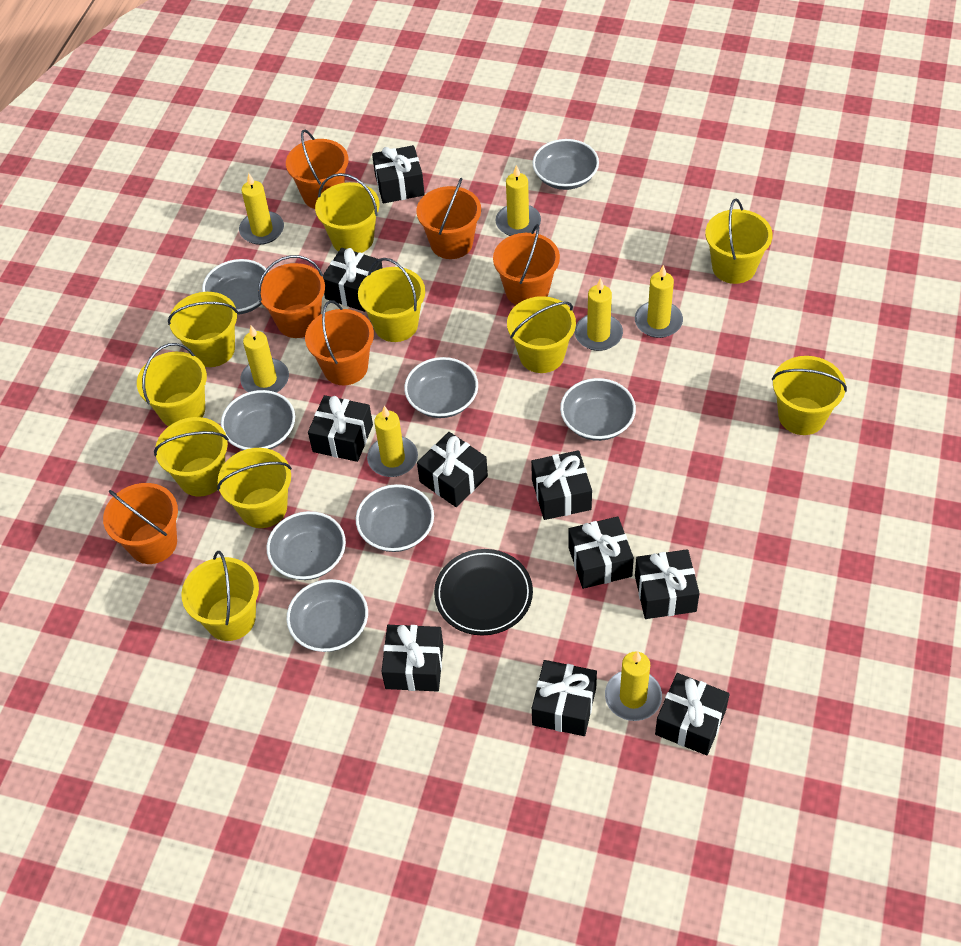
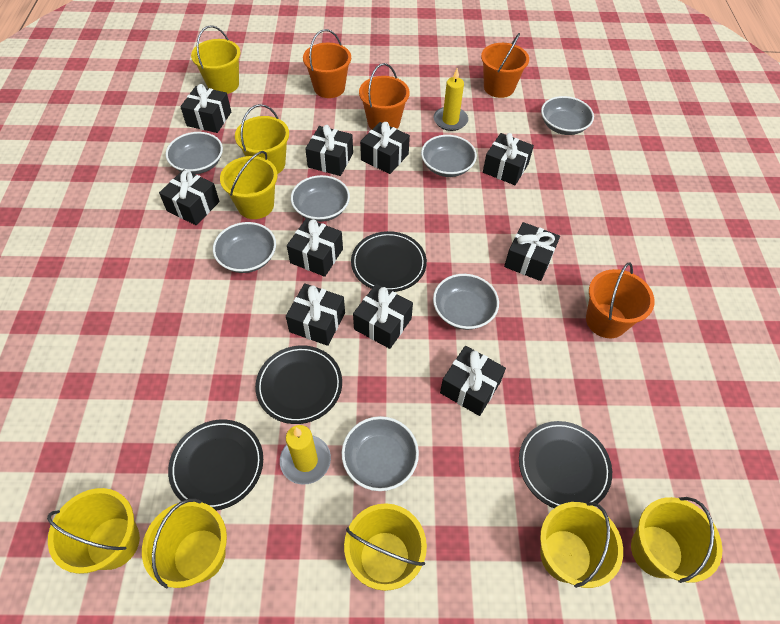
black plate: [434,549,533,635] = 1 -> [168,420,263,511] [255,345,342,424] [351,231,427,292] [519,421,612,508] = 4
grey bowl: [202,259,269,315] [221,390,295,450] [266,511,346,580] [286,579,368,652] [356,484,434,552] [404,357,478,418] [532,139,599,190] [560,378,636,441] = 8 -> [166,132,223,174] [213,222,276,273] [291,175,350,222] [341,416,419,491] [421,135,477,177] [433,274,499,330] [541,96,594,135] = 7
orange bucket: [103,483,178,564] [258,255,325,338] [286,130,348,209] [305,300,374,385] [417,178,481,259] [493,224,560,305] = 6 -> [303,29,351,98] [359,63,410,129] [481,33,529,98] [586,262,655,338] = 4
yellow bucket: [137,343,207,426] [154,417,229,497] [168,292,238,367] [181,551,259,641] [217,448,292,528] [315,173,380,253] [358,258,425,342] [507,296,576,373] [705,198,773,284] [772,356,847,435] = 10 -> [47,488,140,574] [142,499,227,588] [191,25,240,94] [220,151,278,219] [235,104,289,174] [344,503,427,591] [540,502,623,588] [631,497,722,583] = 8
yellow candle: [239,173,284,245] [240,326,289,393] [367,406,418,477] [496,165,541,236] [575,278,623,351] [605,651,662,721] [635,265,683,338] = 7 -> [280,425,331,485] [434,68,468,131] = 2

